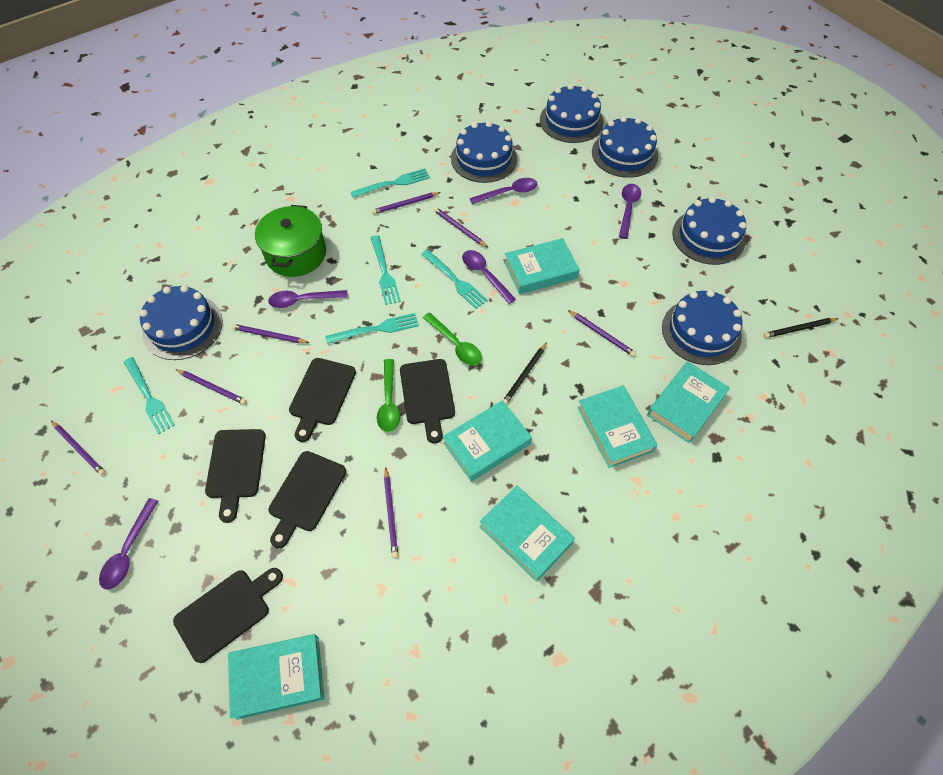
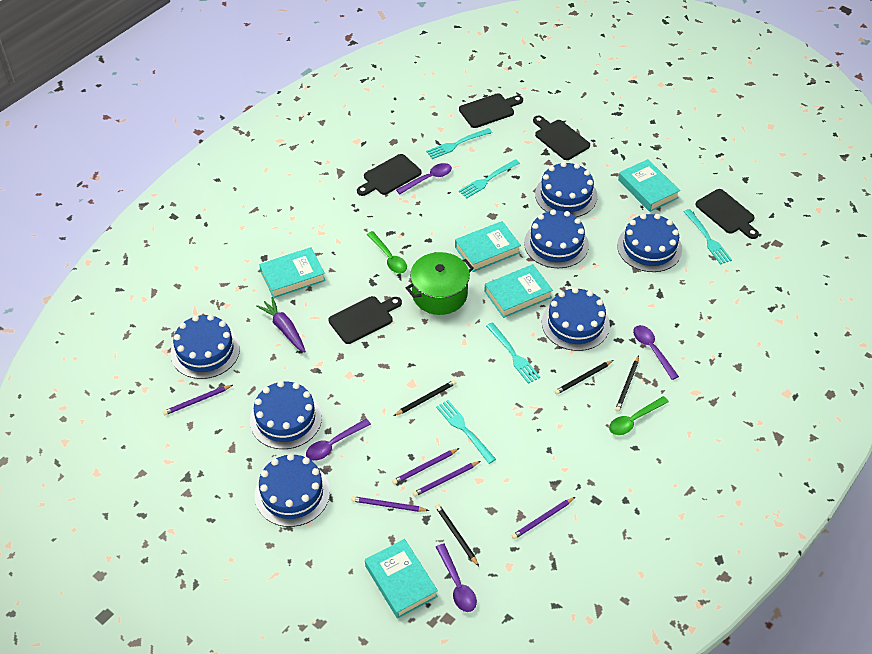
black pencil: [503,342,547,405] [764,318,839,338] = 2 -> [394,380,456,416] [435,504,479,566] [554,360,614,395] [615,356,639,412] = 4
blue cake: [139,285,223,360] [451,121,517,183] [540,84,604,143] [592,116,658,178] [662,290,743,365] [672,197,747,265] = 6 -> [170,314,240,379] [250,381,322,449] [254,454,330,527] [524,209,589,268] [535,162,597,217] [542,287,610,351] [617,214,682,272] = 7
purple carrot: none = 0 -> [256,297,305,352] = 1
purple pencil: [51,421,106,476] [175,369,247,405] [232,324,309,343] [372,192,441,214] [384,467,398,558] [434,207,488,248] [568,310,636,357] = 7 -> [163,385,233,415] [351,496,429,512] [392,448,459,485] [413,461,480,497] [512,497,575,539] = 5
purple spoon: [99,498,159,590] [268,290,348,308] [462,250,516,304] [470,178,537,204] [619,184,641,239] = 5 -> [306,419,371,461] [396,163,452,194] [436,543,477,612] [633,325,679,380] = 4
turquoise book: [228,634,324,720] [443,400,532,482] [480,486,575,582] [504,238,580,294] [577,385,657,468] [647,361,730,444] = 6 -> [259,247,326,298] [365,539,438,619] [455,221,521,272] [484,264,553,318] [618,159,680,212] = 5

